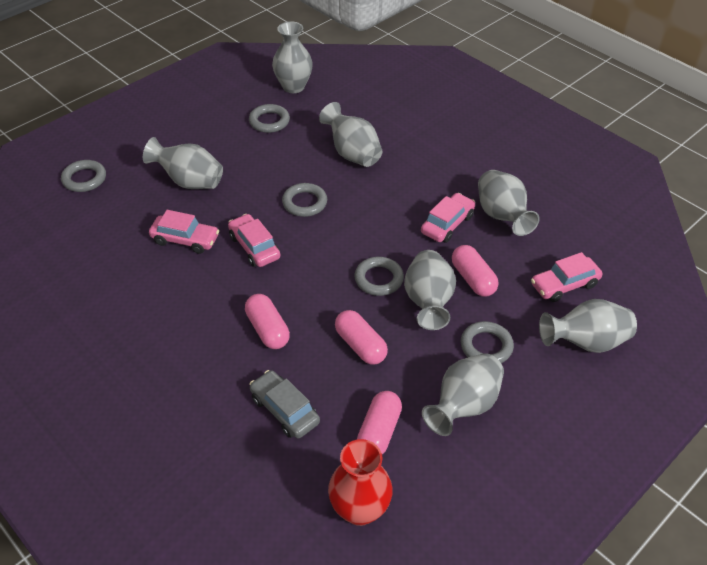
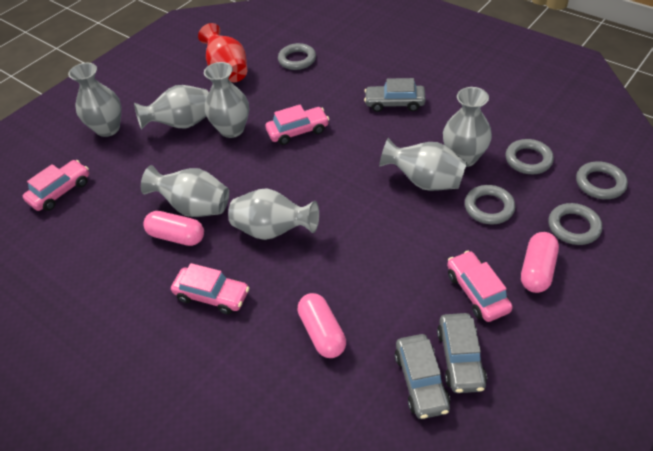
grey car: [249,370,320,438] = 1 -> [364,78,426,112] [395,334,450,419] [437,313,487,393] = 3
pink capsule: [245,294,290,349] [335,310,388,365] [357,391,402,454] [452,245,498,296] = 4 -> [143,211,204,246] [297,293,346,358] [521,232,559,293] = 3

